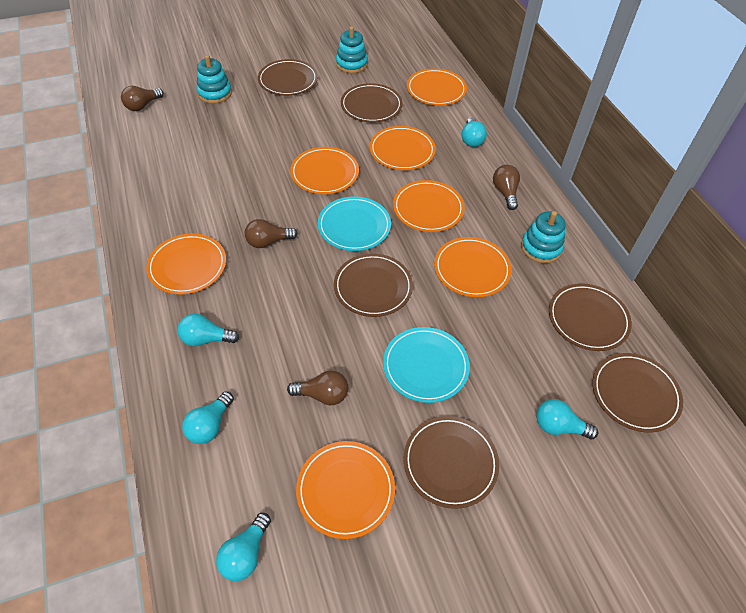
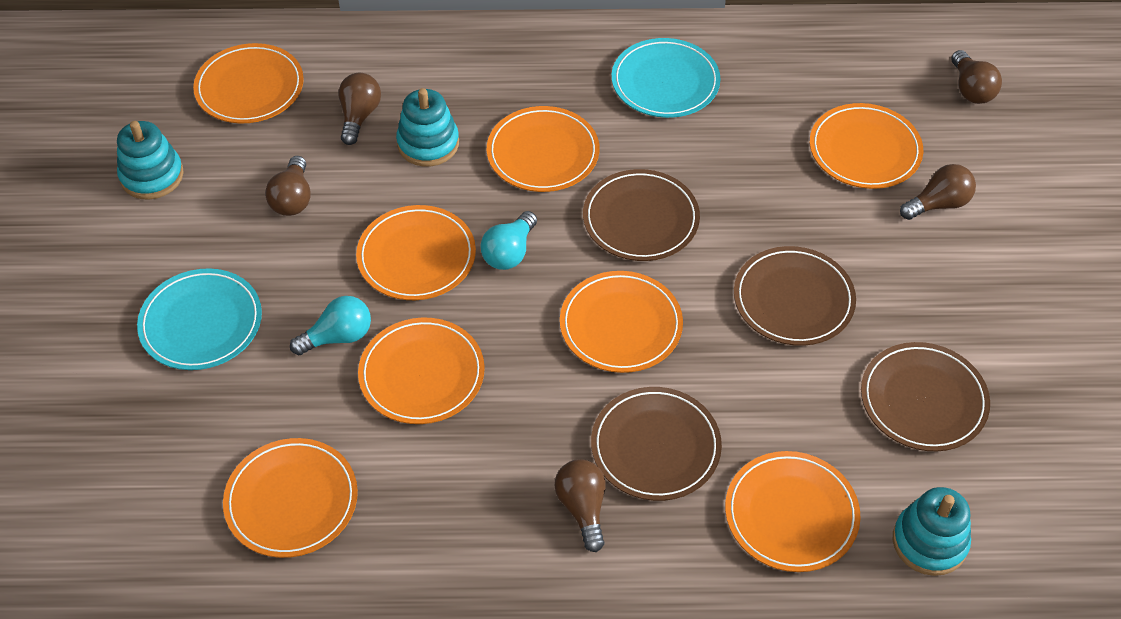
brown light bulb: [121,86,164,111] [245,219,298,248] [287,371,349,405] [493,165,520,210] = 4 -> [265,156,311,216] [339,73,381,145] [554,459,606,552] [900,164,976,220] [951,50,1002,104] = 5
brown plate: [258,59,318,96] [334,253,413,317] [341,83,403,123] [403,416,499,509] [549,283,632,351] [592,353,683,433] = 6 -> [583,169,700,261] [591,387,722,501] [734,246,856,346] [861,342,990,451] = 4
orange plate: [146,234,226,294] [290,147,359,194] [296,441,395,539] [370,126,436,170] [393,180,465,232] [407,68,467,106] [434,237,512,297] = 7 -> [193,43,304,123] [223,438,358,558] [356,205,476,300] [358,318,485,424] [487,106,600,192] [560,271,683,373] [725,451,861,572] [810,103,923,189] = 8
turquoise light bulb: [178,314,239,346] [182,392,234,444] [216,513,271,581] [461,117,487,147] [536,399,598,439] = 5 -> [290,296,371,355] [481,211,537,270] = 2

